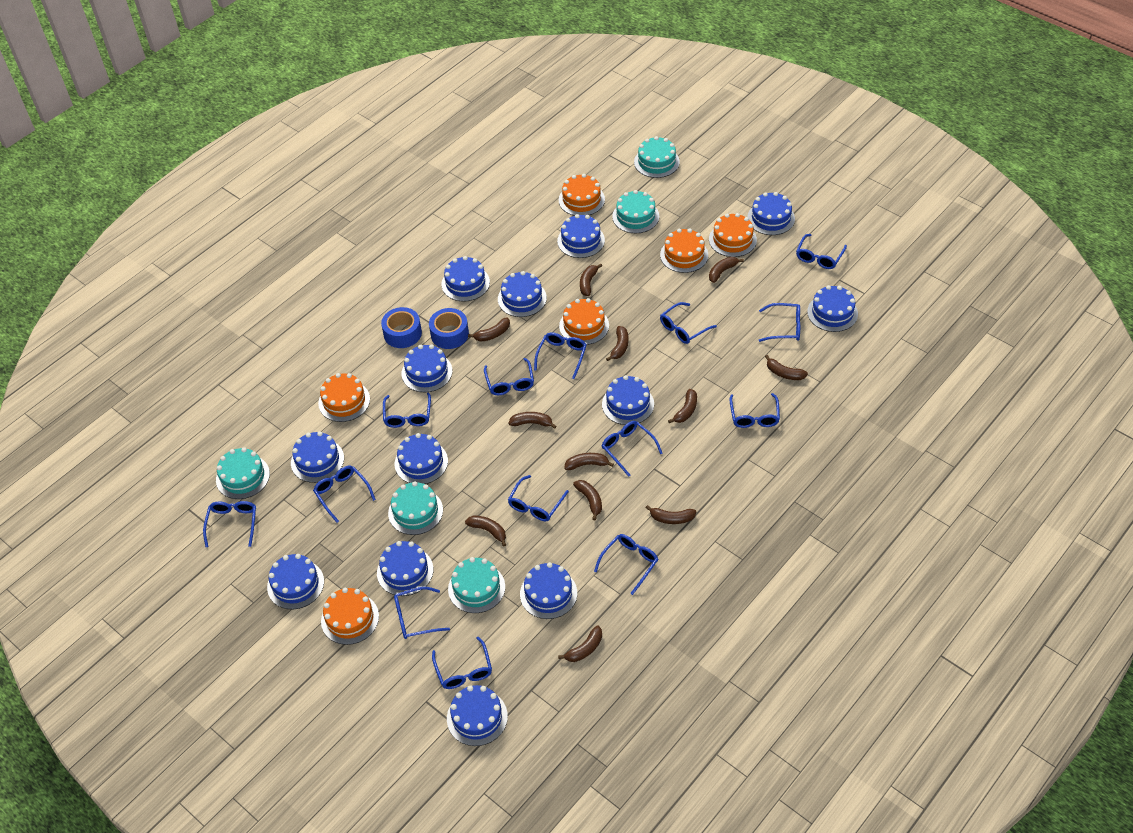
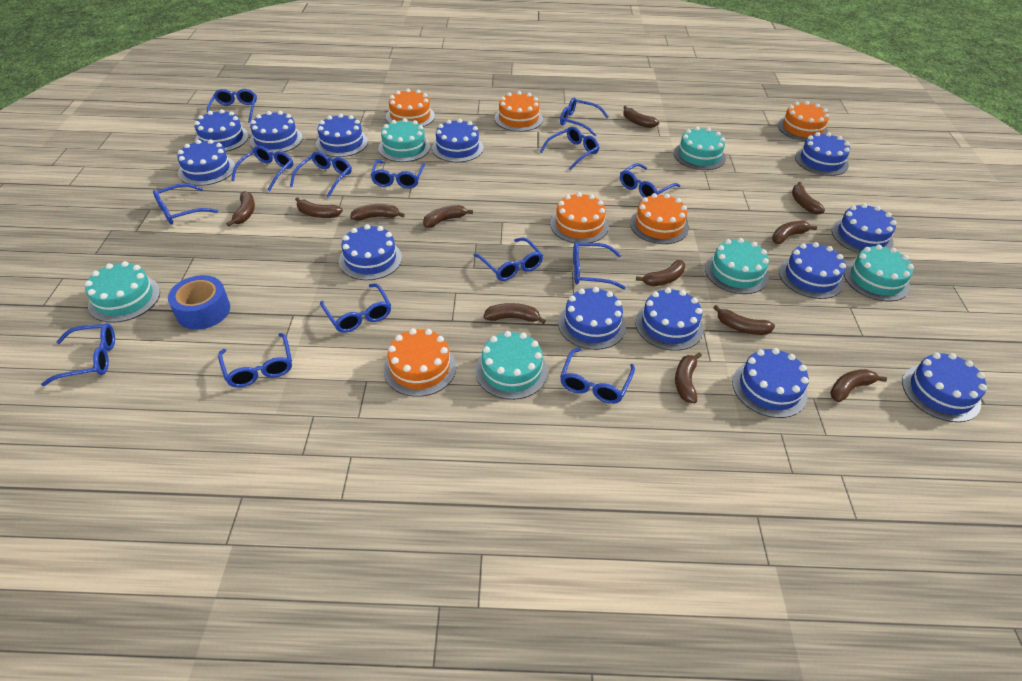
blue tape: [381,307,422,348] [429,308,469,349] = 2 -> [168,275,230,330] = 1
turquoise cake: [216,447,270,499] [388,481,443,535] [448,557,505,613] [612,190,659,233] [634,136,680,178] = 5 -> [85,261,160,323] [378,118,430,162] [475,331,548,400] [674,127,726,170] [705,238,769,294] [844,245,914,301] = 6

